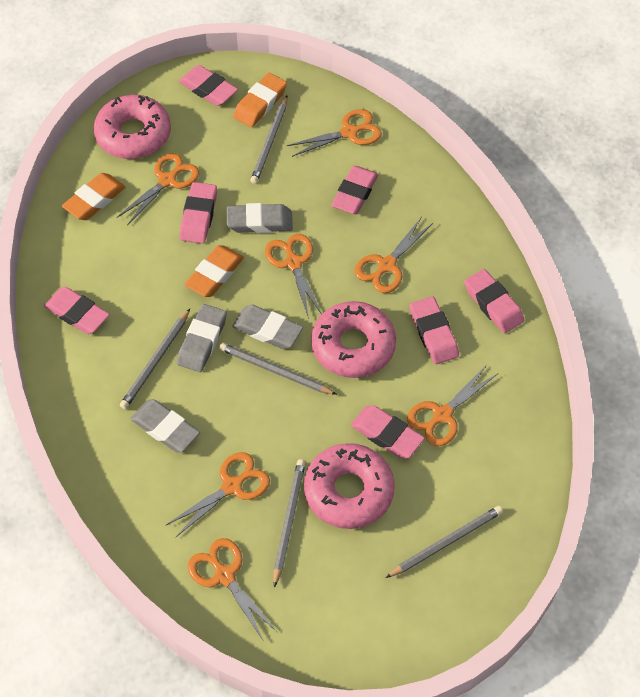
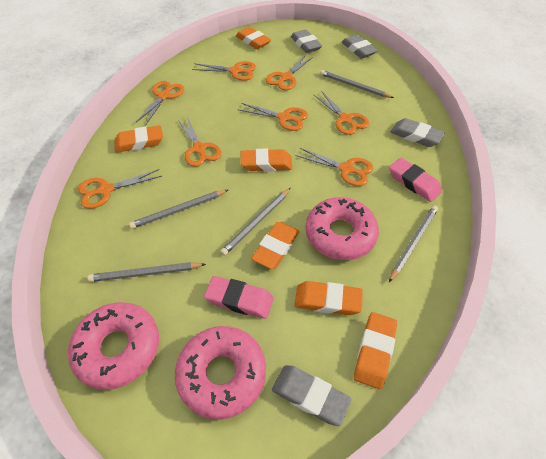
orange eraser: [62,173,126,220] [185,245,244,297] [233,73,287,127] = 3 -> [114,125,163,153] [236,27,271,49] [240,149,292,172] [251,222,300,269] [294,281,363,315] [354,312,397,390] = 6
orange scissors: [117,153,199,226] [166,452,270,537] [188,538,277,641] [265,234,322,319] [287,109,382,157] [354,218,433,293] [407,365,497,446] = 7 -> [78,169,162,209] [136,81,184,126] [178,117,221,167] [192,61,256,81] [239,103,308,131] [266,55,313,90] [295,148,373,186] [313,91,369,135] = 8
pink eraser: [44,287,110,334] [179,65,238,106] [179,182,217,244] [331,166,378,214] [351,406,425,458] [410,296,459,364] [464,269,524,333] = 7 -> [204,276,274,319] [389,158,442,202] = 2

